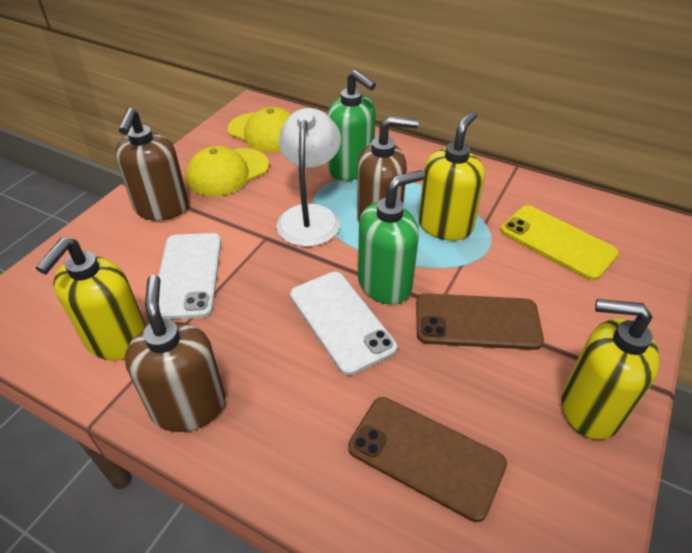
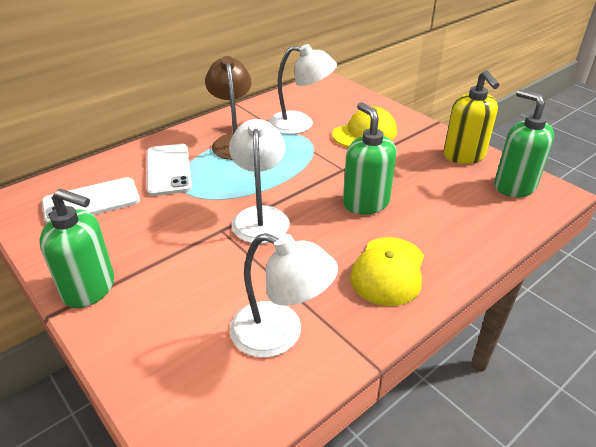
brown lamp: none = 0 -> [205,56,251,160] = 1
brown phone: [348,397,507,522] [416,293,544,350] = 2 -> none = 0
brown soap dispenser: [115,108,188,221] [125,275,225,432] [357,116,419,222] = 3 -> none = 0
green soap dispenser: [327,70,376,181] [358,170,425,304] = 2 -> [40,189,114,308] [343,102,396,215] [494,89,554,197] = 3
white lamp: [277,108,341,247] = 1 -> [229,119,290,244] [229,233,338,358] [268,44,337,134] = 3
yellow phone: [500,205,619,281] = 1 -> none = 0
yellow soap dispenser: [36,238,146,360] [418,111,485,240] [562,299,660,440] = 3 -> [443,70,500,164] = 1

